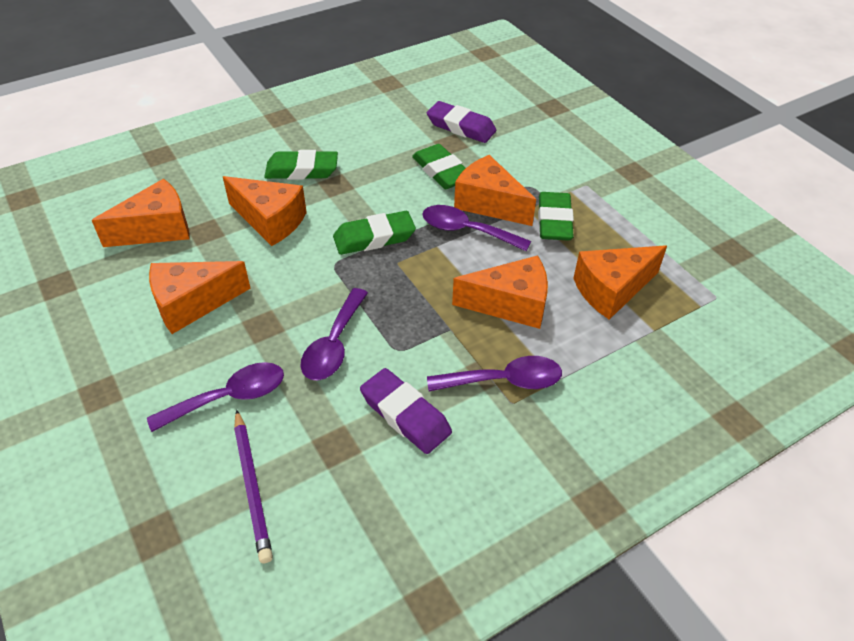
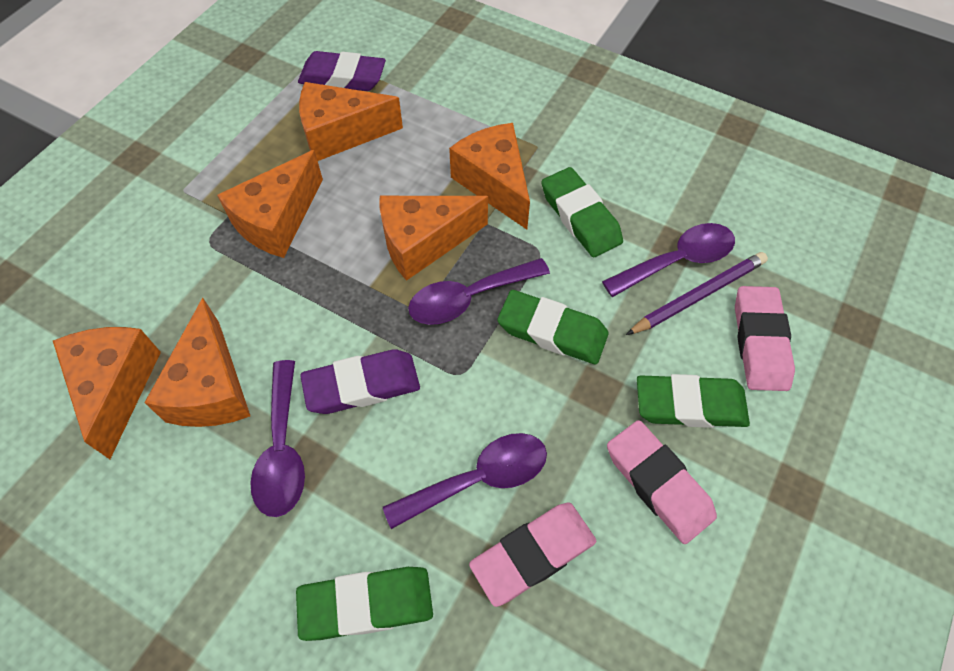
pink eraser: none = 0 -> [469,502,596,607] [607,420,717,544] [735,286,795,391] = 3

